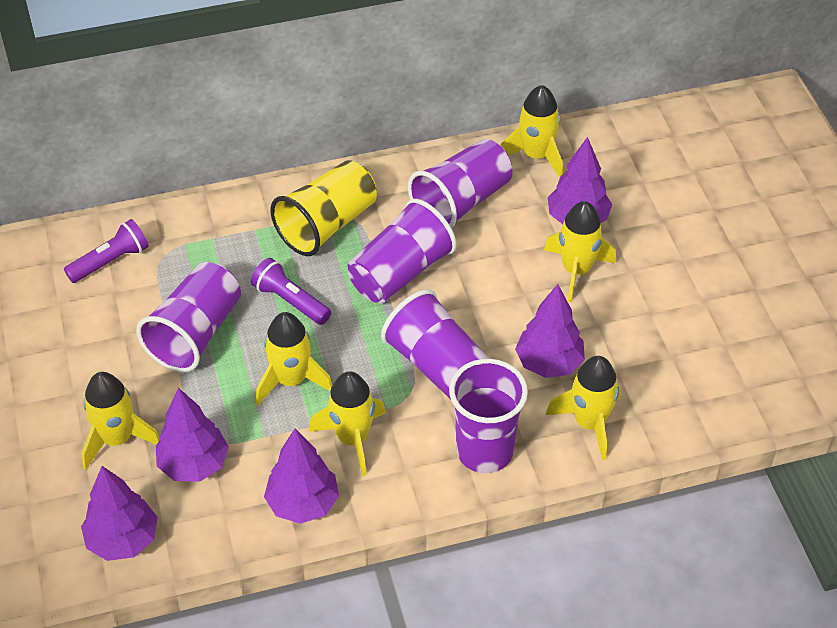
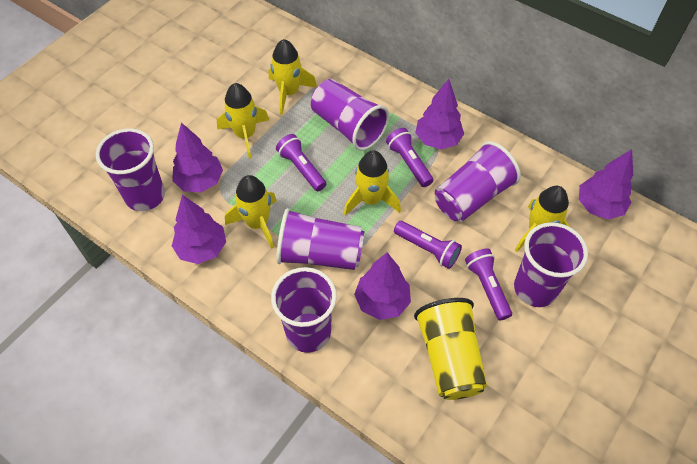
purple cup: [136,262,241,372] [348,199,457,304] [381,289,490,400] [408,139,512,228] [449,359,528,473] = 5 -> [96,128,165,211] [271,267,337,353] [276,208,364,270] [311,79,389,151] [435,141,521,222] [514,222,588,307] = 6
purple flashlight: [64,219,149,283] [251,258,331,325] = 2 -> [276,134,326,191] [386,128,433,187] [394,221,462,269] [465,248,512,321] = 4
yellow rocket: [81,372,160,470] [256,312,332,405] [309,371,386,476] [500,85,563,178] [544,201,616,302] [546,356,621,460] = 6 -> [217,83,269,159] [225,175,277,249] [269,39,317,115] [344,150,401,216] [515,186,570,252] = 5

